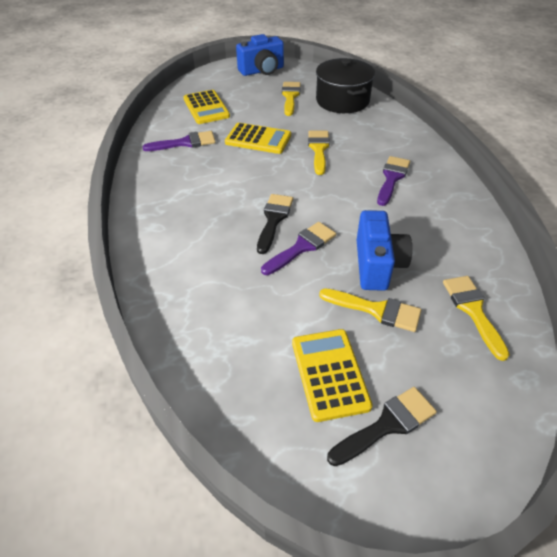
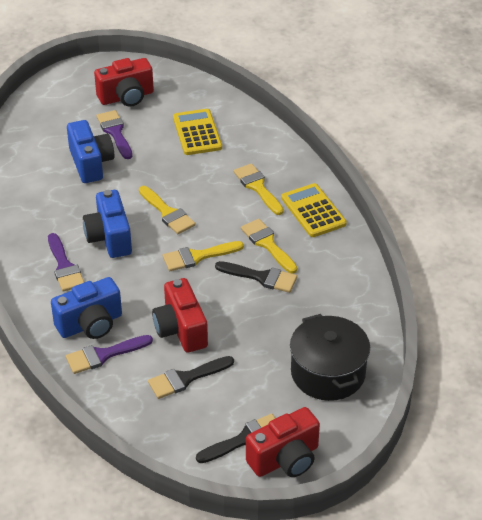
black brush: [257,194,293,254] [327,387,437,466] = 2 -> [148,356,234,399] [196,414,276,463] [215,261,297,293] = 3
blue camera: [236,34,284,76] [357,210,412,291] = 2 -> [51,277,122,339] [67,120,115,183] [83,190,132,258] = 3
red camera: none = 0 -> [94,58,154,107] [152,278,208,353] [246,407,320,477] = 3
yellow calculator: [184,90,230,124] [225,123,291,154] [292,329,373,422] = 3 -> [173,109,222,155] [281,183,347,237] = 2

